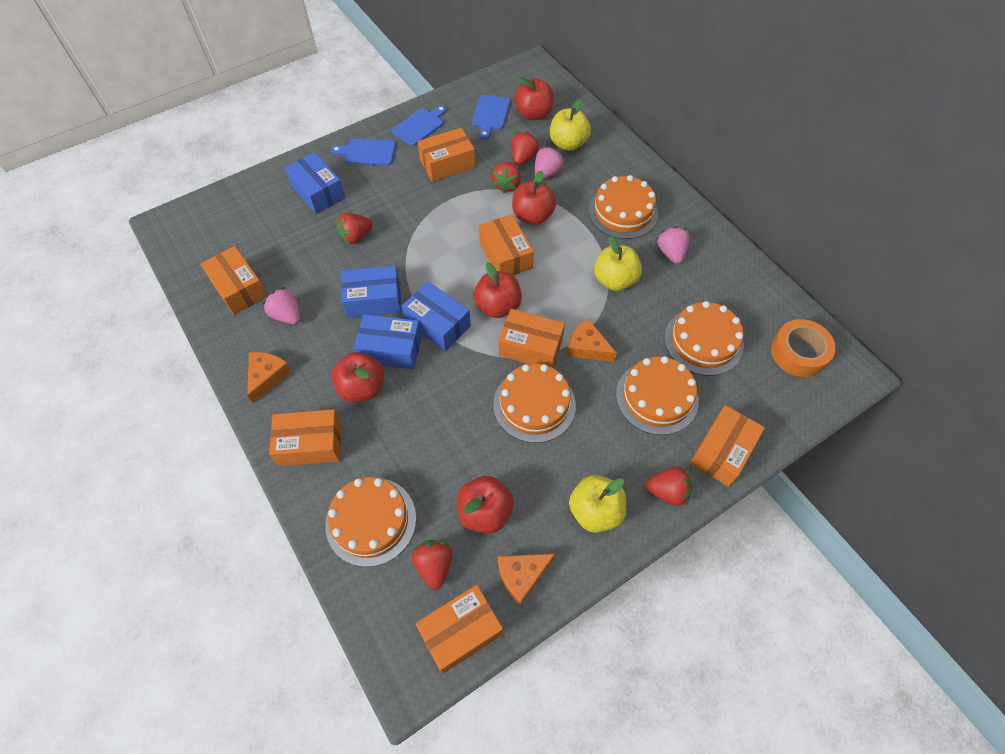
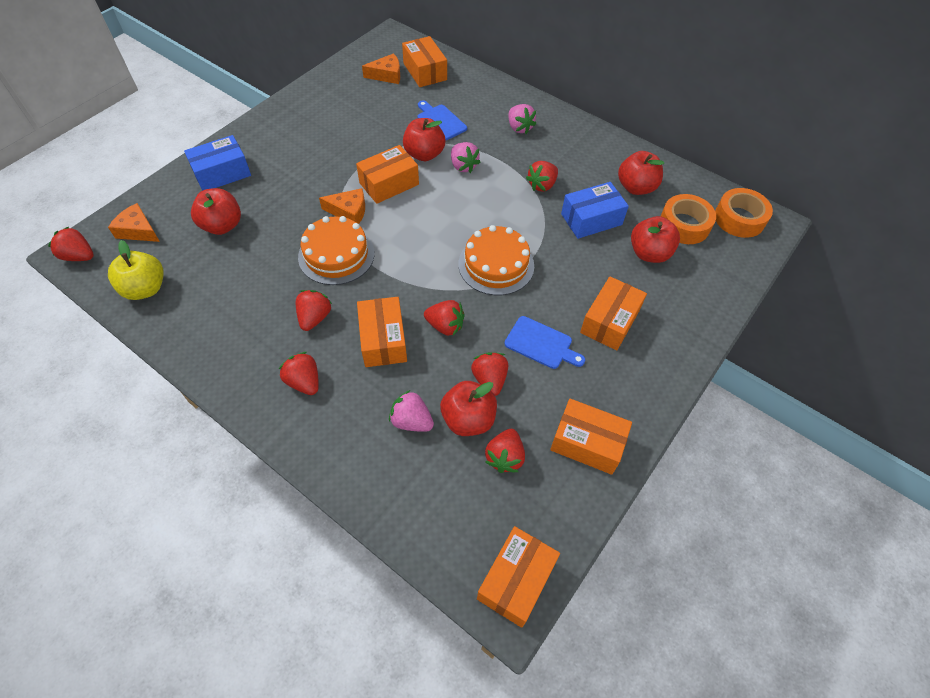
blue box: [285,152,345,214] [341,266,401,318] [354,314,422,370] [402,282,471,351] = 4 -> [184,135,251,191] [561,182,629,239] = 2
blue cutting board: [331,138,396,166] [392,105,446,146] [472,95,510,139] = 3 -> [418,100,467,141] [504,316,585,369] = 2
orange box: [200,246,268,315] [269,409,341,466] [416,585,503,673] [417,128,475,182] [479,214,534,275] [499,309,565,368] [690,405,765,487] = 7 -> [356,145,419,204] [357,297,407,367] [402,36,447,87] [477,526,560,628] [550,399,632,475] [580,276,647,351] = 6
orange cake: [325,477,416,567] [493,364,576,443] [589,175,658,239] [616,356,699,435] [664,301,744,376] = 5 -> [298,216,375,285] [458,225,534,295] = 2
orange tape: [771,319,836,377] = 1 -> [661,194,716,244] [715,188,773,238] = 2
red strawberry: [336,213,372,245] [412,540,453,590] [492,162,521,193] [511,131,539,166] [645,467,692,506] = 5 -> [48,227,94,261] [279,352,319,395] [295,290,332,331] [424,300,465,336] [471,352,508,396] [485,429,525,473] [526,161,558,192] = 7
yellow apple: [550,99,591,151] [569,475,626,533] [594,236,642,291] = 3 -> [108,240,164,300] = 1

